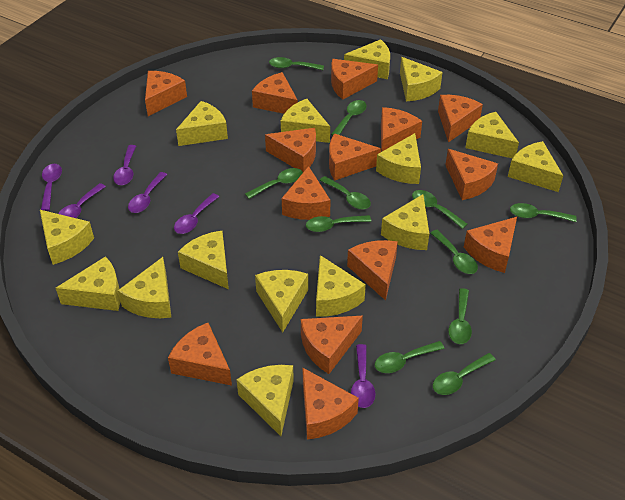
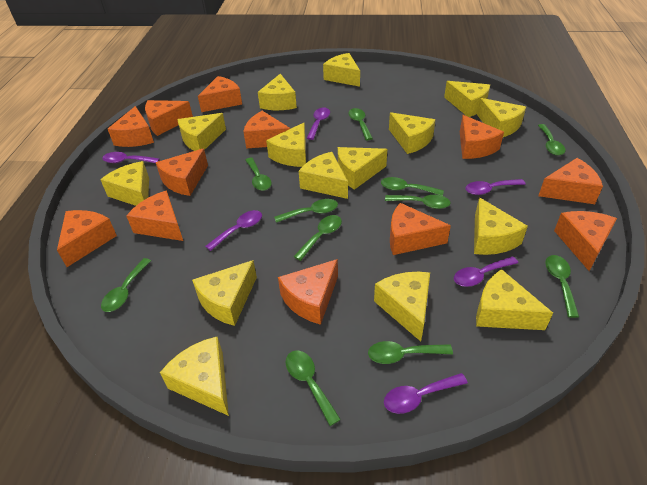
orange cheese: [145,71,187,116] [168,323,232,386] [252,72,298,114] [265,128,316,172] [282,166,331,220] [301,316,363,374] [303,368,359,440] [329,133,381,181] [331,59,378,99] [347,240,398,301] [381,107,422,152] [438,95,483,142] [445,149,498,200] [464,217,517,273] = 14 -> [57,210,117,267] [108,106,154,147] [126,190,183,241] [145,100,193,136] [156,149,208,196] [198,76,242,112] [243,111,291,149] [278,259,338,325] [390,203,451,255] [460,115,504,159] [538,158,603,204] [554,211,617,271] = 12

